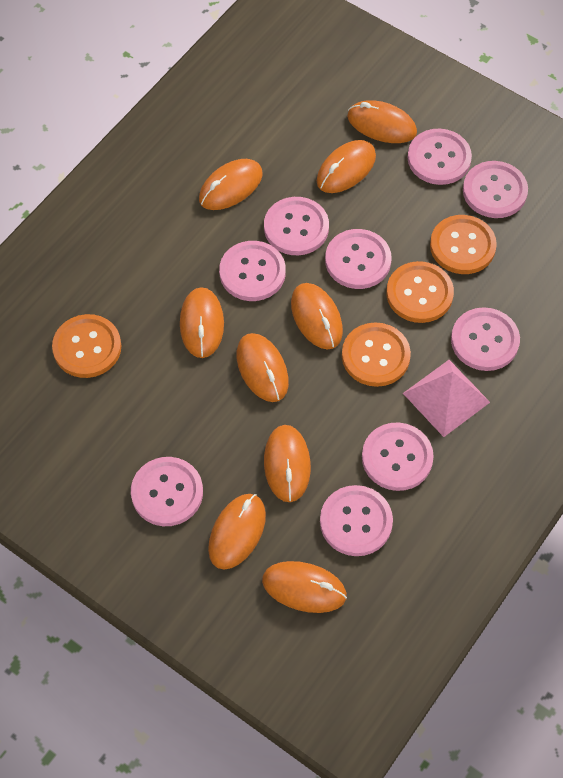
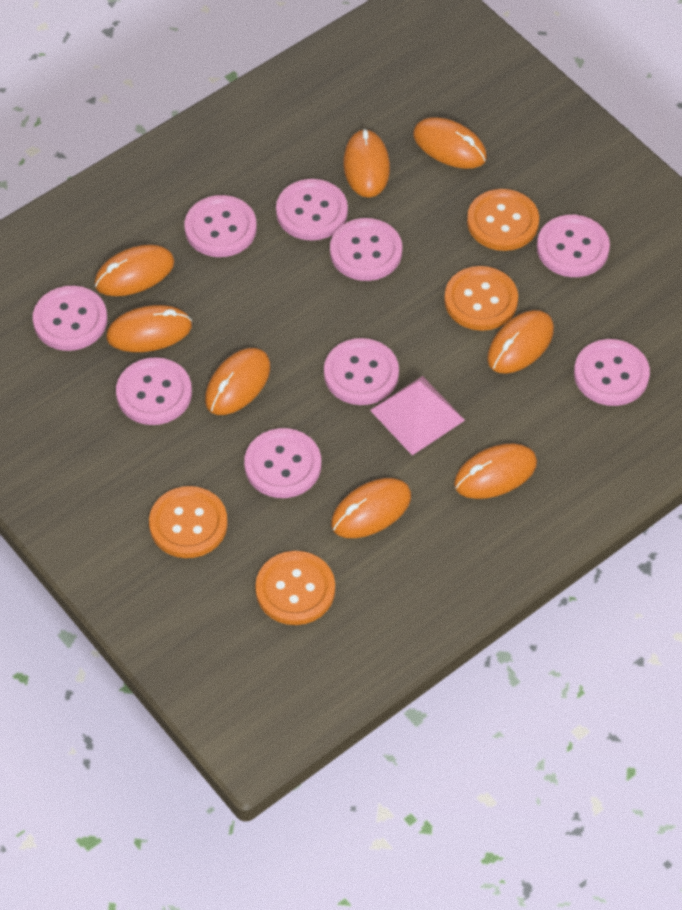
orange mouse: [180,287,224,358] [199,159,263,210] [208,494,266,569] [237,333,289,402] [262,561,347,613] [264,425,311,502] [291,283,343,350] [317,140,376,193] [347,100,417,143] = 9 -> [94,245,174,296] [106,305,192,352] [205,348,270,415] [331,478,411,538] [344,129,390,198] [413,117,487,169] [454,443,537,499] [487,310,554,374] = 8

